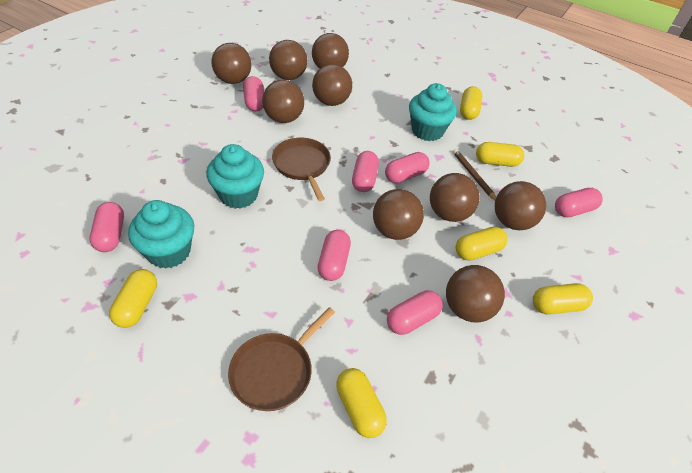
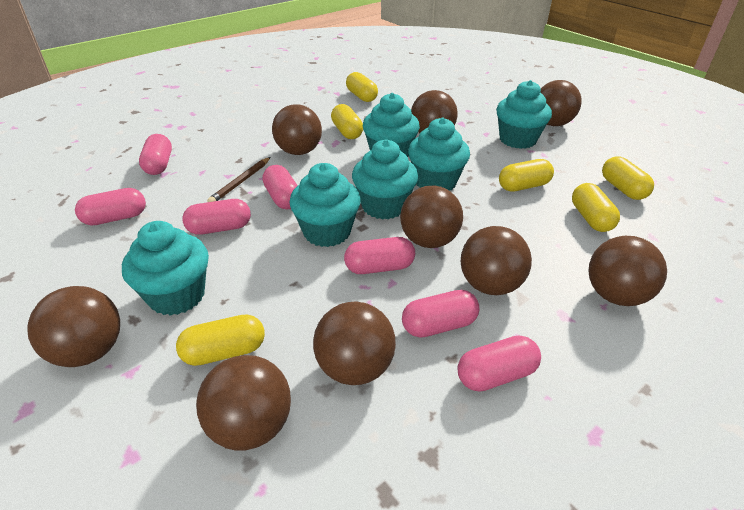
brown pan: [228,307,335,411] [272,138,331,201] = 2 -> none = 0
turquoise cupcake: [128,200,194,269] [207,144,264,209] [409,83,457,141] = 3 -> [122,221,209,316] [289,163,361,247] [352,139,418,220] [363,93,420,157] [408,118,470,190] [496,80,552,149] = 6

